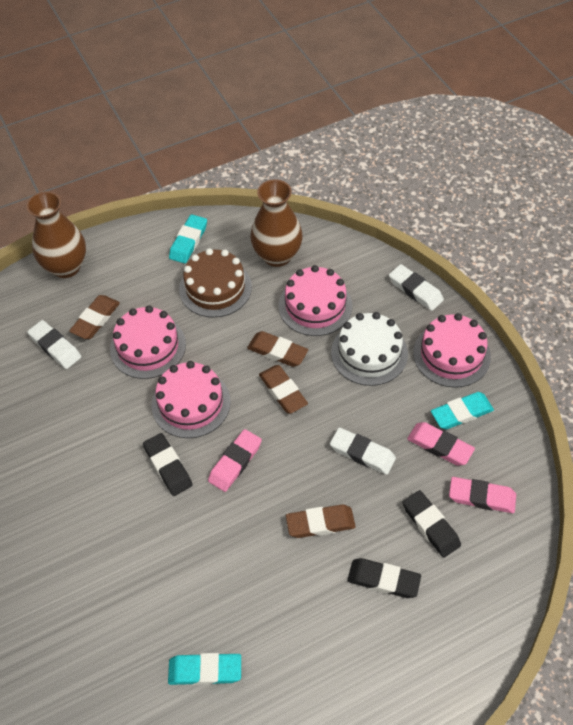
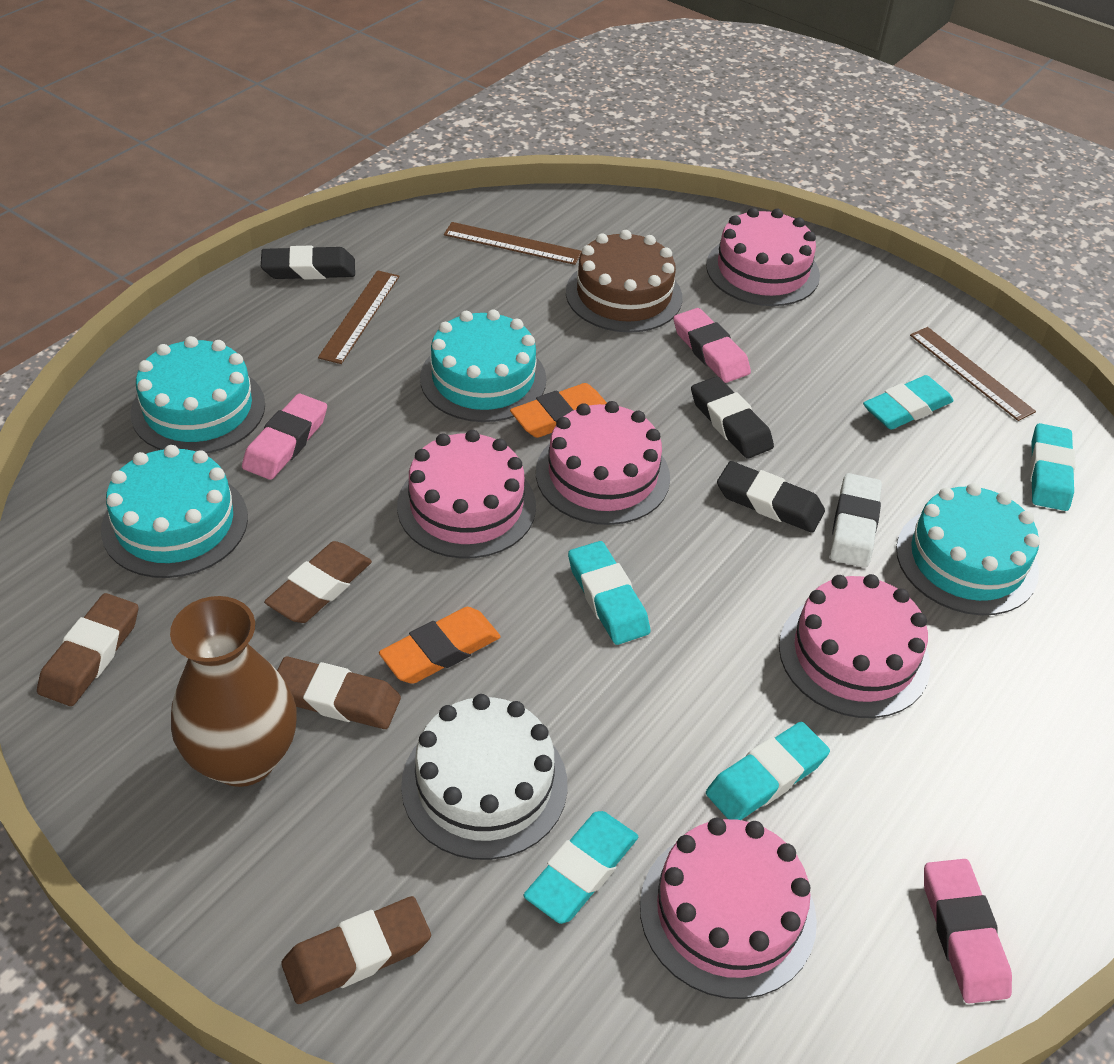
brown ruler: none = 0 -> [318,270,399,364] [444,222,582,265] [910,327,1036,421] = 3
brown vase: [26,191,86,278] [250,179,303,267] = 2 -> [170,596,297,787] = 1
orange eraser: none = 0 -> [379,607,501,684] [510,383,607,438] = 2
pink cake: [110,305,186,379] [152,361,231,438] [279,265,352,336] [413,313,491,388] = 4 -> [397,430,536,559] [536,401,670,525] [640,818,817,999] [706,208,820,306] [779,574,930,718] = 5
turquoise cake: none = 0 -> [101,445,248,578] [130,336,265,453] [420,309,546,422] [896,483,1040,615] = 4
turquoise eraser: [168,653,241,685] [169,214,207,264] [431,392,494,429] = 3 -> [524,811,638,924] [568,541,650,645] [706,722,830,820] [863,375,954,430] [1030,423,1075,511] = 5
white eraser: [27,320,81,369] [330,427,396,475] [389,264,444,311] = 3 -> [830,473,882,568] = 1

